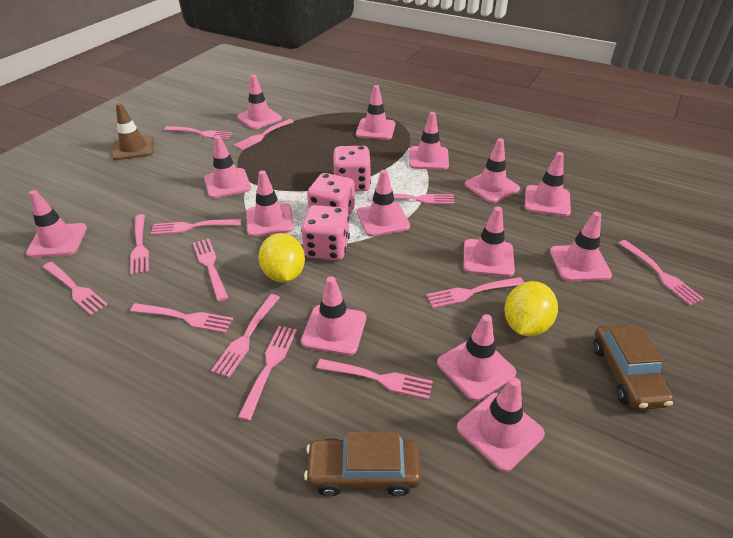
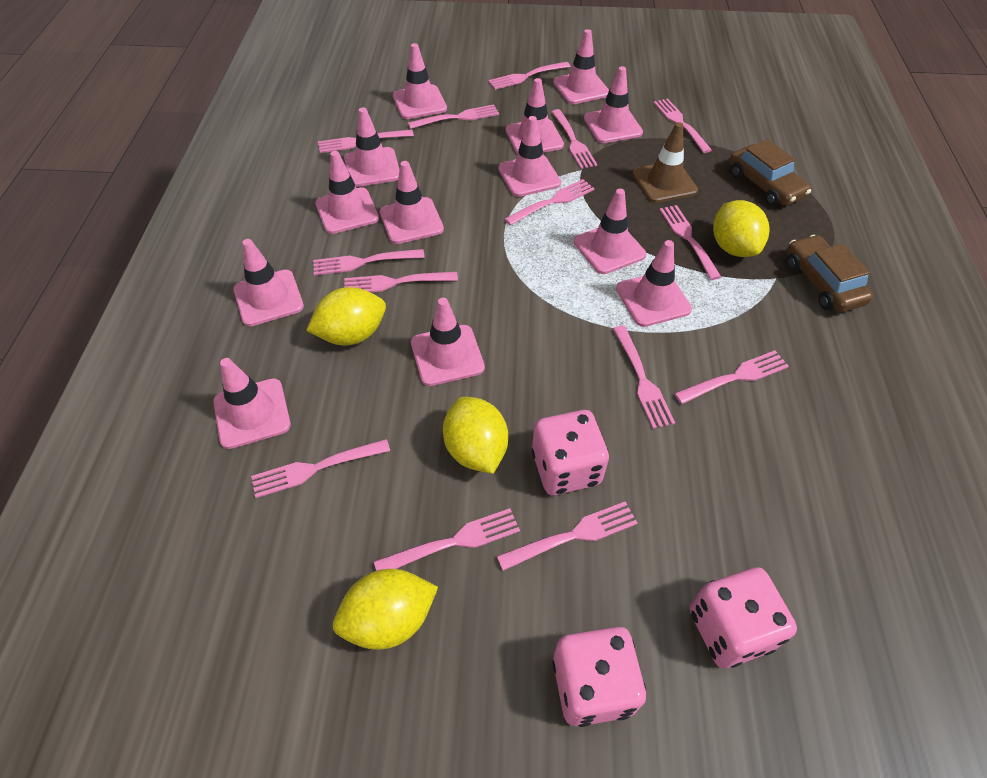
pink fork: [43,262,108,315] [130,214,149,275] [130,303,233,333] [151,219,241,235] [164,126,233,140] [193,239,228,301] [211,294,280,378] [234,119,294,150] [238,326,297,421] [316,359,433,400] [371,194,455,204] [426,277,524,308] [618,240,704,305] = 13 -> [251,439,390,498] [313,249,425,275] [318,129,414,153] [344,272,458,292] [374,508,520,571] [408,104,499,129] [488,62,571,90] [497,501,638,571] [505,179,595,225] [551,109,597,169] [613,326,675,429] [654,99,712,153] [660,205,721,280] [674,351,789,404] = 14
pink traffic cone: [26,190,87,258] [204,136,251,198] [237,75,282,130] [246,170,294,237] [301,277,366,355] [356,85,395,140] [357,170,410,237] [409,112,449,170] [437,314,516,401] [457,378,545,472] [463,206,515,277] [465,139,520,203] [525,152,571,216] [550,211,612,281] = 14 -> [213,358,291,449] [233,239,304,326] [315,151,379,234] [344,107,400,187] [380,161,444,244] [393,43,447,119] [411,298,485,386] [498,116,561,197] [506,78,564,154] [553,29,609,104] [574,189,646,274] [584,66,643,143] [616,240,692,327] = 13
yellow lemon: [258,233,305,283] [504,281,558,336] = 2 -> [306,287,386,345] [333,569,438,650] [443,397,508,474] [713,200,769,257] = 4

